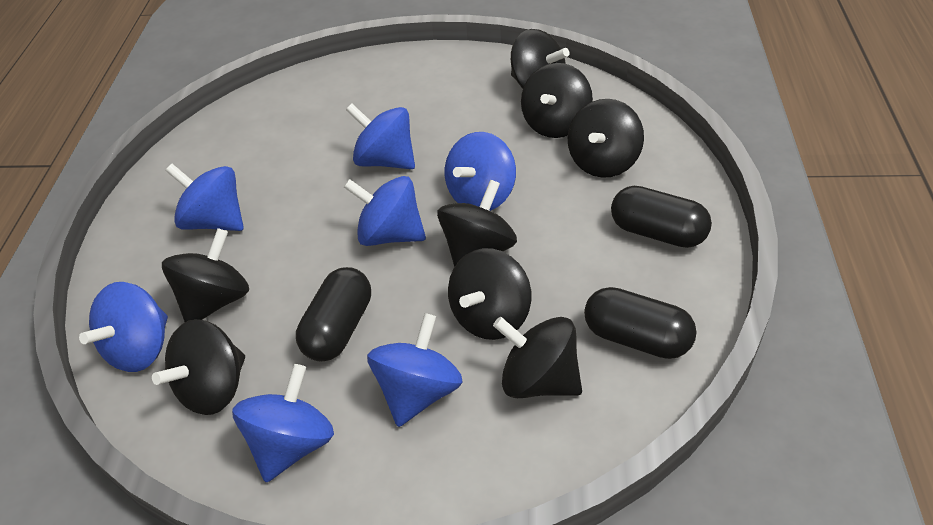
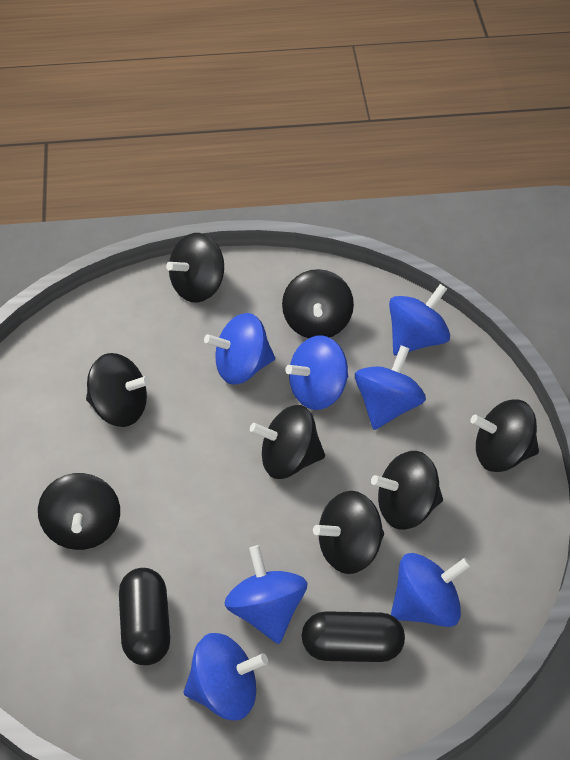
black capsule: [296,267,371,362] [584,287,697,359] [611,186,712,248] = 3 -> [119,568,170,665] [302,611,405,662] = 2

